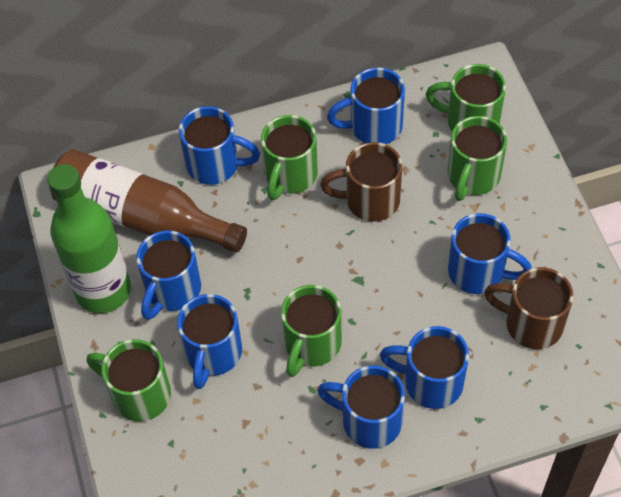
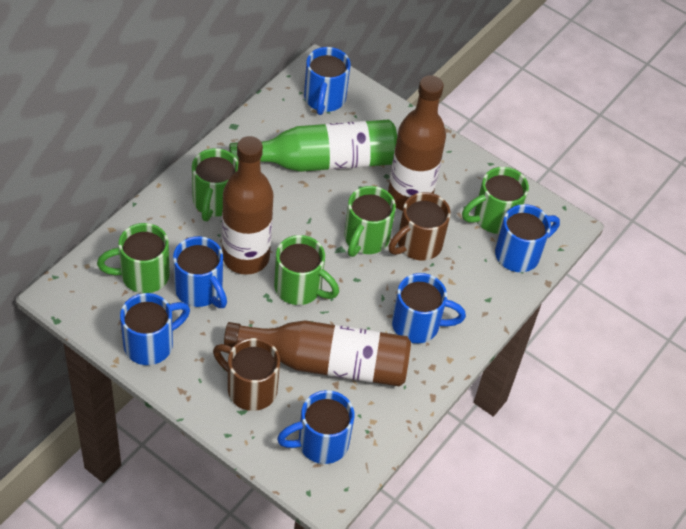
blue mug: [136,230,201,320] [177,294,242,389] [179,106,260,185] [317,366,405,449] [327,67,405,144] [380,326,469,409] [448,213,532,294] = 7 -> [120,293,190,365] [173,236,227,308] [277,390,354,464] [304,47,351,115] [392,273,466,343] [495,204,560,272] = 6
brown bottle: [49,149,247,253] = 1 -> [222,136,274,275] [224,320,411,387] [388,75,446,211] = 3

